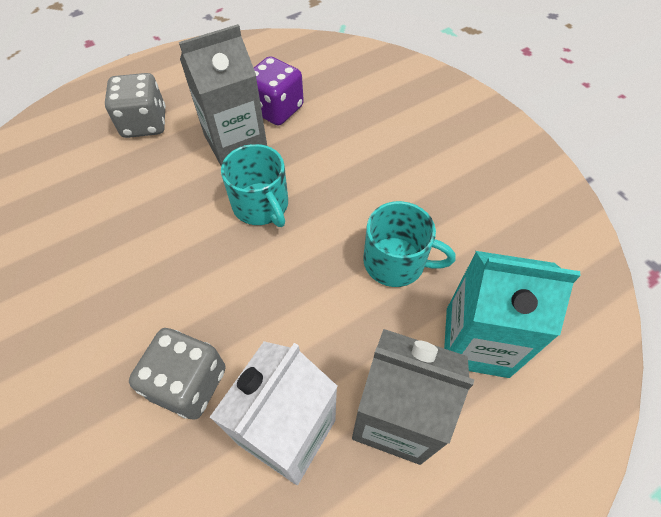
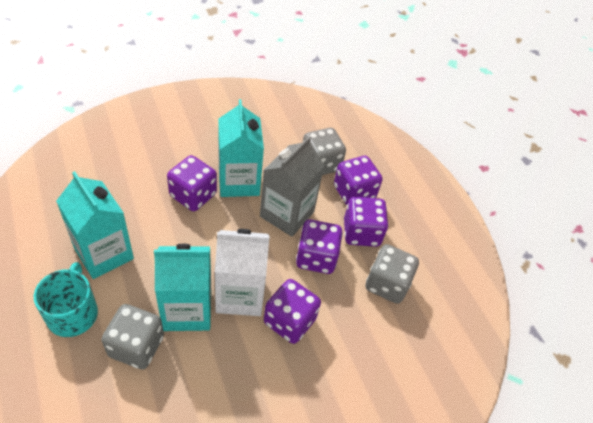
grey carton: [179,24,267,166] [352,329,474,465] = 2 -> [260,136,324,237] = 1
grey dice: [105,73,166,138] [129,328,226,420] = 2 -> [101,304,164,370] [303,128,346,175] [366,244,419,304] = 3
purple dice: [254,56,304,125] = 1 -> [167,155,217,211] [264,279,321,344] [296,219,343,274] [334,156,383,205] [344,197,388,247] = 5
turquoise carton: [444,251,581,378] = 1 -> [56,171,134,279] [154,244,211,331] [218,99,264,197] = 3
turquoise mug: [221,144,288,227] [363,201,456,287] = 2 -> [34,262,98,337] = 1

